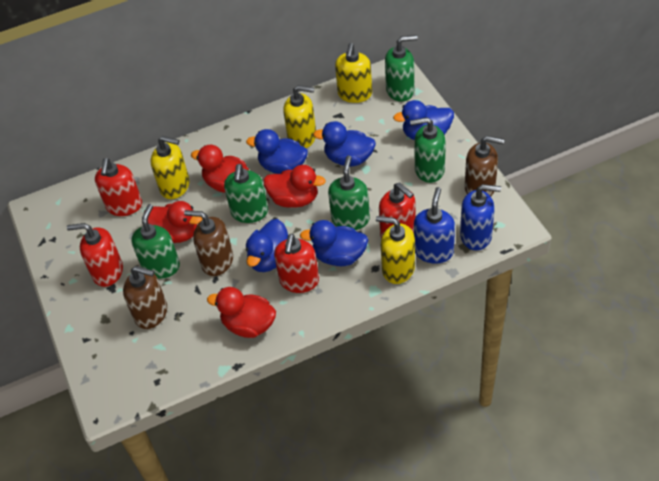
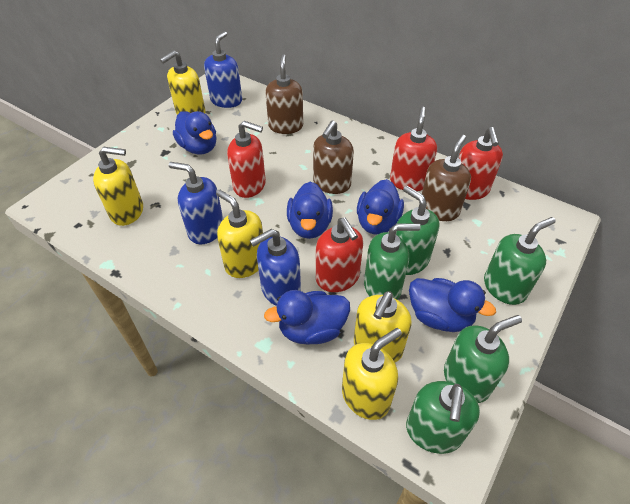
blue soap dispenser: [414,187,455,264] [460,184,501,251] = 2 -> [169,162,223,244] [204,31,242,108] [250,229,301,306] = 3
red duck: [144,201,202,243] [191,145,249,193] [207,287,276,338] [263,165,326,208] = 4 -> none = 0
yellow soap dispenser: [150,136,190,199] [283,85,316,148] [335,43,372,103] [376,216,415,284] = 4 -> [93,147,143,226] [160,50,206,115] [216,190,263,278] [342,328,402,420] [354,291,412,362] = 5

